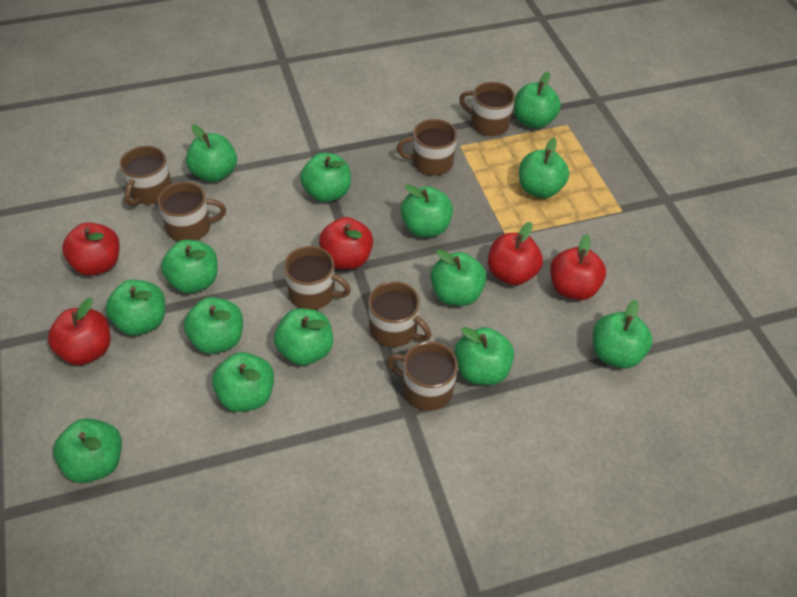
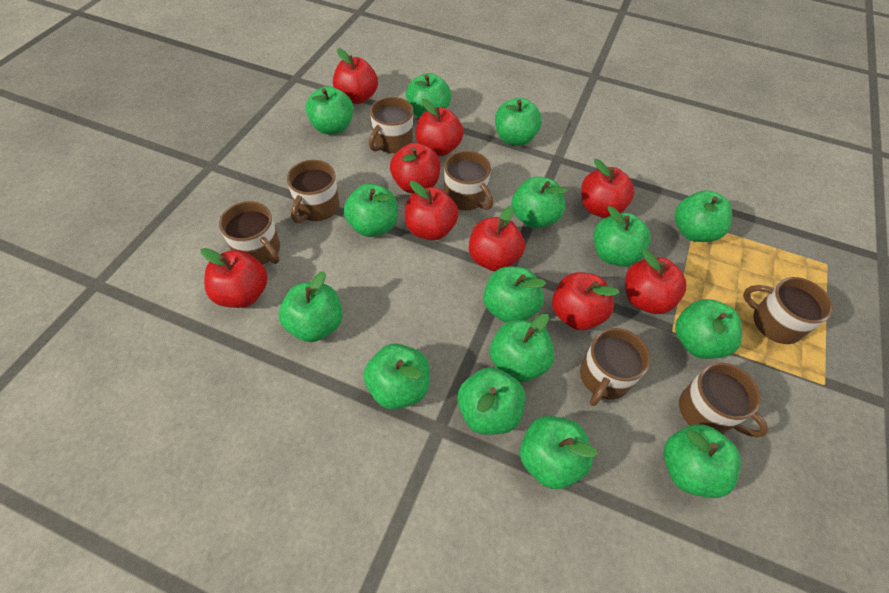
green apple: [53,418,122,483] [106,280,165,335] [161,239,218,293] [184,297,243,354] [186,125,237,182] [212,352,274,412] [274,308,333,366] [300,153,351,202] [401,184,453,237] [431,249,487,306] [454,327,514,385] [514,72,561,129] [519,137,569,198] [593,300,653,369] = 14 -> [279,271,343,342] [306,86,354,135] [343,184,398,237] [364,344,430,409] [406,73,451,118] [457,367,525,435] [483,266,546,323] [490,314,555,382] [495,98,542,146] [512,176,567,228] [520,416,598,489] [594,206,651,267] [664,424,741,498] [675,190,732,242] [675,299,742,359] = 15
red apple: [48,298,110,365] [62,222,120,276] [319,217,373,269] [488,222,543,285] [550,234,606,300] = 5 -> [201,248,268,308] [333,48,378,104] [390,143,441,193] [405,181,459,240] [416,99,464,156] [469,205,525,271] [552,272,620,330] [581,159,634,218] [625,250,687,314] = 9

